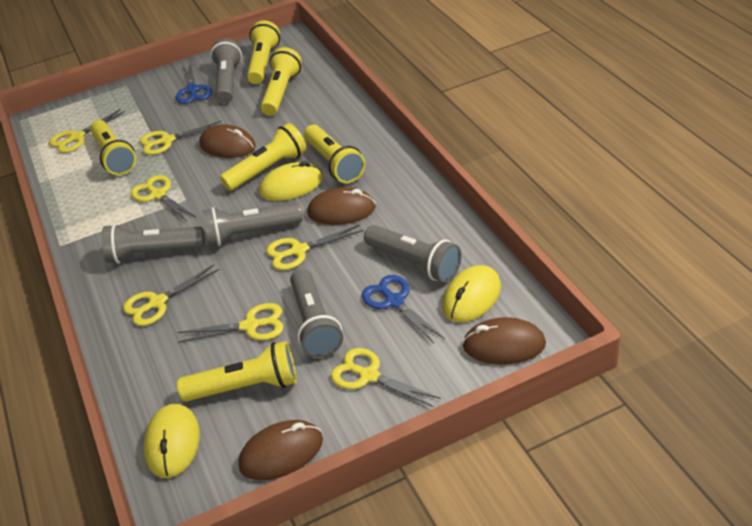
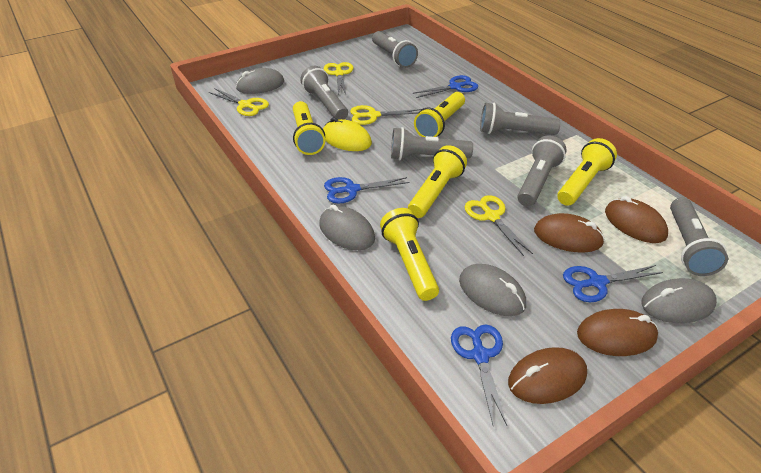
blue scissors: [176,63,212,104] [362,275,445,344] = 2 -> [324,177,409,204] [413,75,478,98] [451,325,507,426] [563,265,663,302] = 4
grey flashlight: [101,224,205,263] [202,203,302,246] [210,38,242,103] [290,269,343,358] [364,225,462,282] = 5 -> [300,66,348,120] [372,31,418,68] [391,127,473,160] [480,103,561,135] [518,135,567,207] [670,198,728,276] = 6
grey mouse: none = 0 -> [236,68,284,94] [319,205,375,250] [459,264,526,316] [641,278,717,323] = 4
yellow flashlight: [90,120,136,175] [177,341,297,402] [220,123,307,191] [247,20,280,84] [260,47,301,116] [304,125,366,183] = 6 -> [293,101,325,155] [380,208,439,301] [408,145,467,218] [414,92,465,137] [557,138,617,206] = 5
yellow mouse: [144,404,200,478] [259,161,323,201] [442,265,501,323] = 3 -> [323,118,372,151] = 1
yellow scissors: [49,109,125,153] [123,264,220,326] [131,175,196,221] [140,121,221,155] [177,303,284,343] [266,225,364,270] [331,348,441,407] = 7 -> [209,88,269,116] [324,62,354,95] [350,105,422,125] [464,195,533,256] = 4

